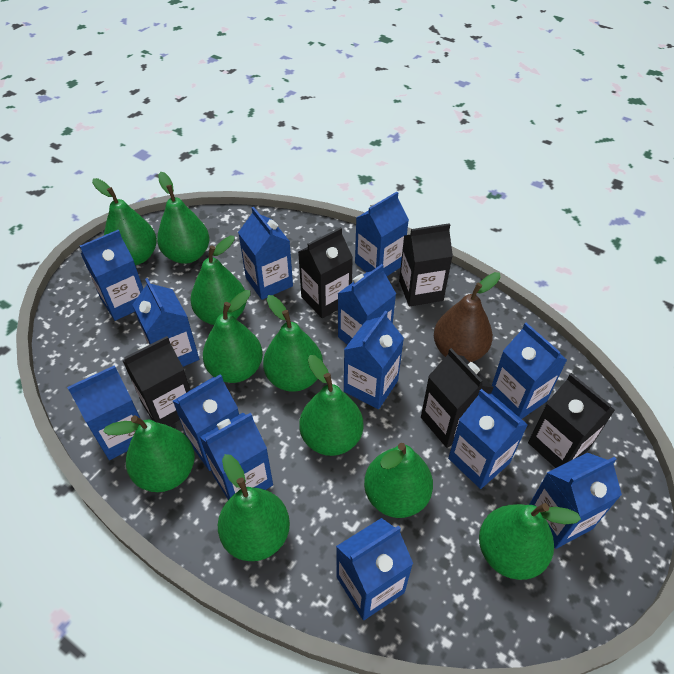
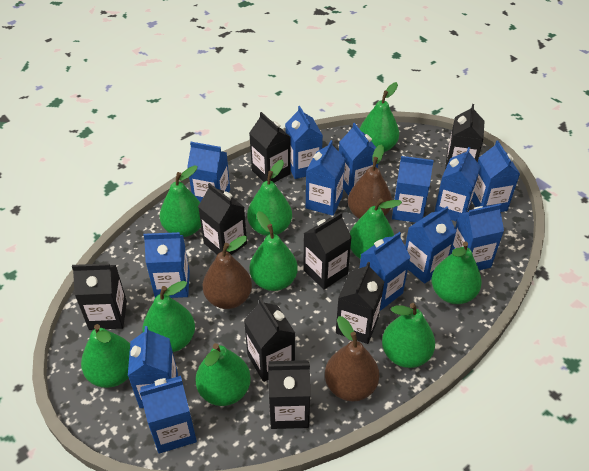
black carton: [123,336,190,426] [298,227,353,318] [399,223,453,307] [421,348,494,448] [528,373,615,468] = 5 -> [72,264,127,330] [198,183,247,255] [244,298,295,382] [249,112,291,182] [268,360,310,429] [303,212,352,289] [336,262,384,344] [445,104,484,169] = 8
brown pear: [434,272,501,362] = 1 -> [203,236,252,309] [325,316,379,402] [348,144,392,219] = 3

